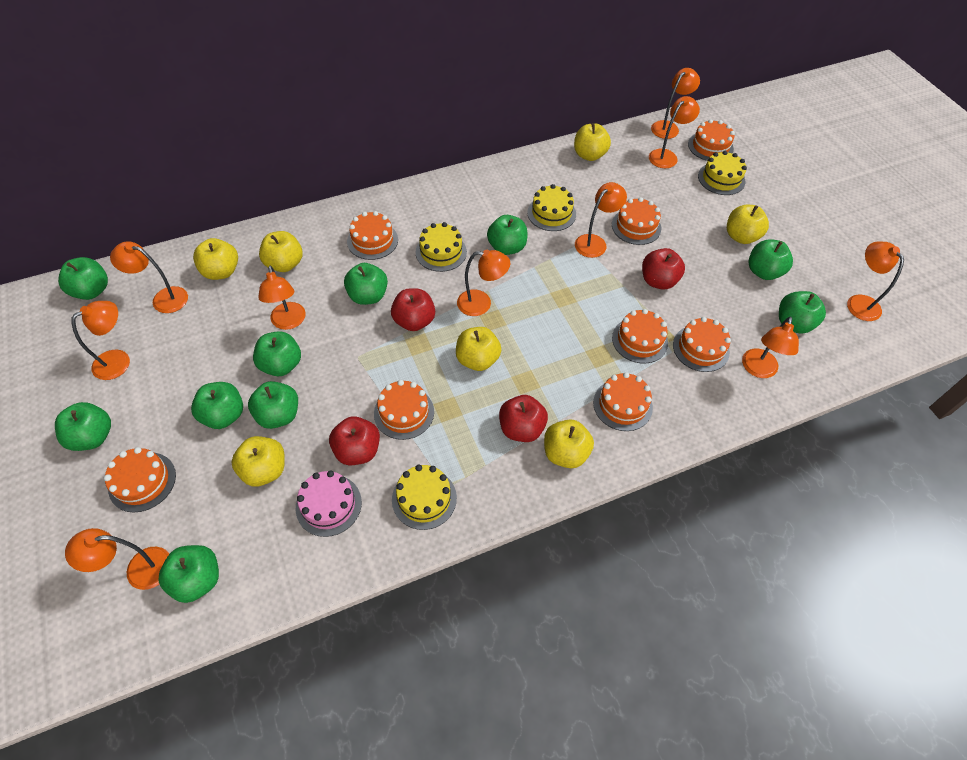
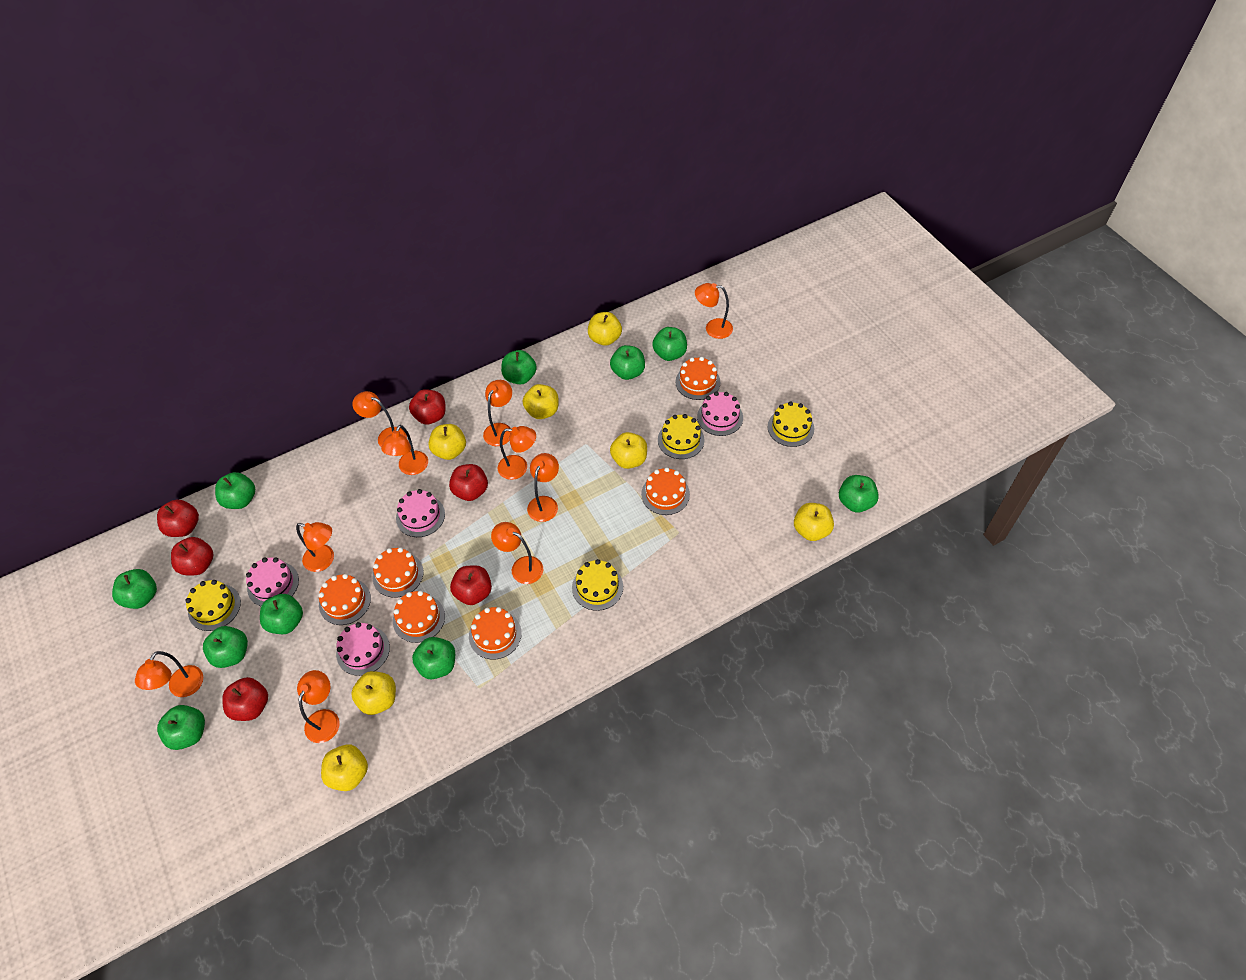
orange cake: [104,447,176,512] [347,211,398,260] [374,380,434,440] [593,372,653,431] [612,197,661,245] [612,309,668,364] [673,317,731,372] [688,119,735,161] = 8 -> [318,574,371,625] [372,547,424,598] [393,591,445,643] [469,607,522,660] [641,467,690,515] [675,357,720,400] = 6
pink cake: [296,470,362,537] = 1 -> [246,557,299,606] [336,622,390,676] [396,489,445,537] [697,392,743,436] = 4
red apple: [329,416,380,465] [391,288,435,331] [499,395,548,442] [642,248,685,289] = 4 -> [157,500,199,537] [171,537,213,576] [222,677,268,721] [409,389,446,425] [449,464,488,501] [450,565,492,605] = 6

